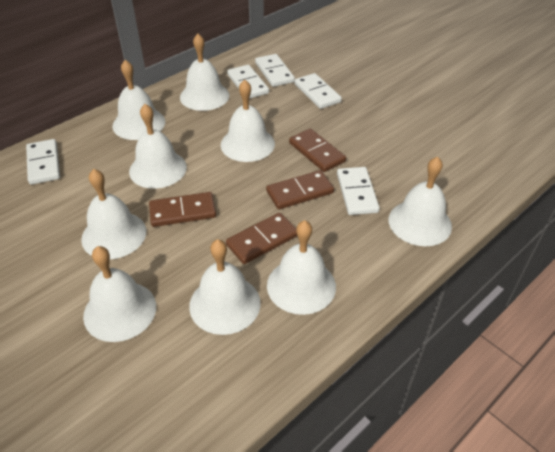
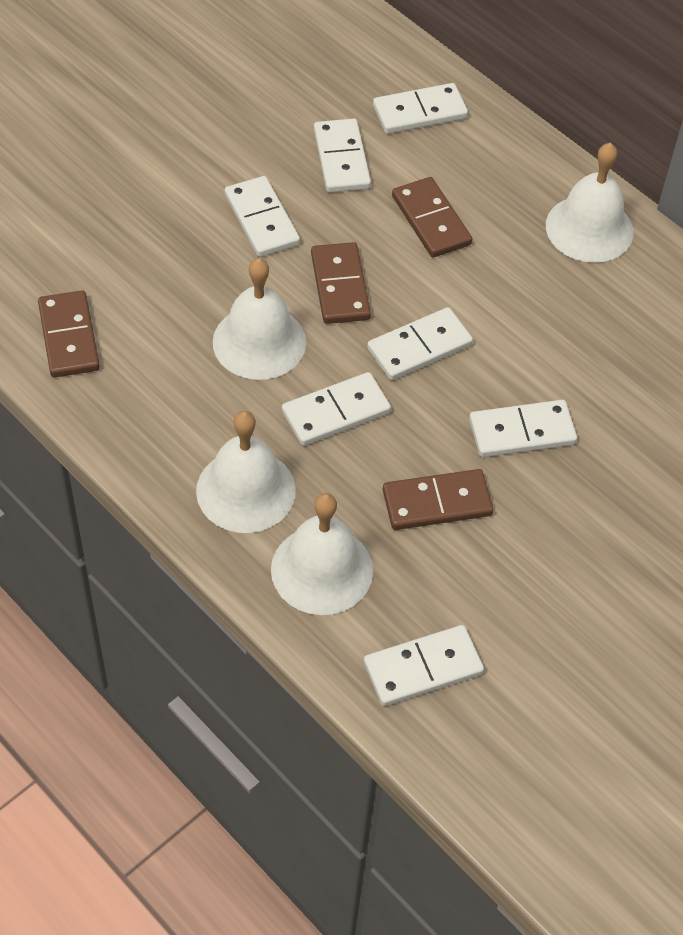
white bell: [81,169,146,259] [83,246,156,342] [113,60,165,140] [129,104,187,189] [180,34,229,111] [189,239,261,335] [221,79,275,162] [267,220,336,315] [389,157,452,246] = 9 -> [196,411,296,533] [213,258,306,380] [271,493,373,615] [546,143,633,263] = 4
white domino: [26,139,60,185] [227,65,269,99] [255,54,295,87] [294,73,342,109] [337,167,380,215] = 5 -> [225,176,300,257] [282,372,391,446] [314,119,371,192] [364,625,484,706] [367,307,473,380] [373,83,468,134] [469,400,577,457] = 7

